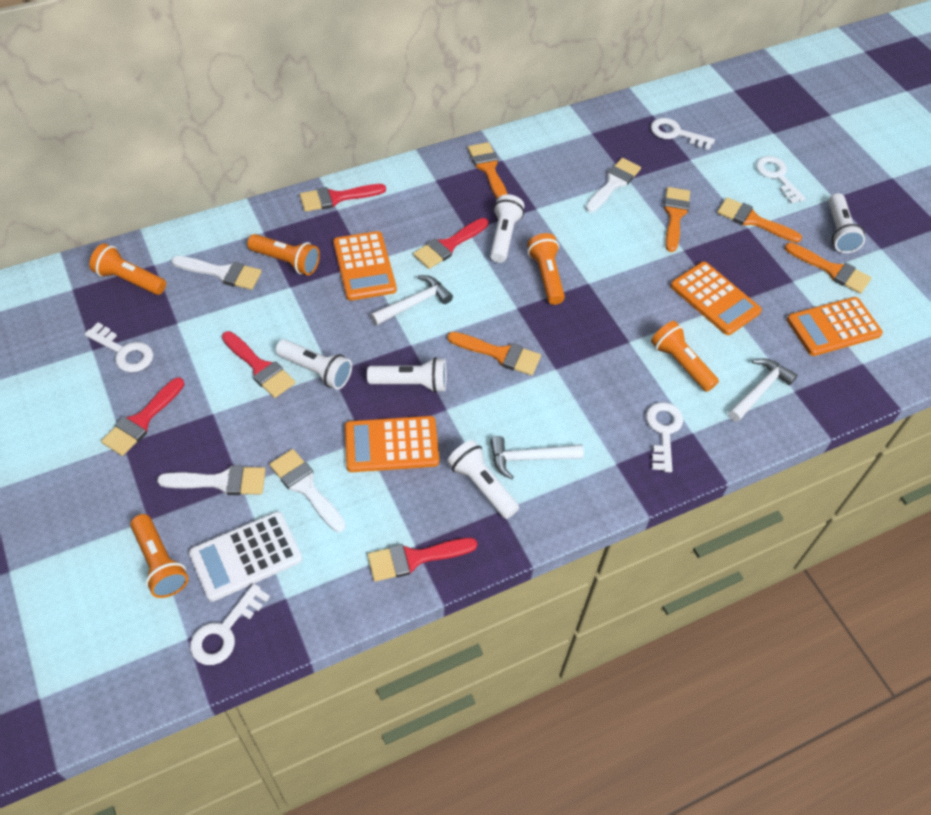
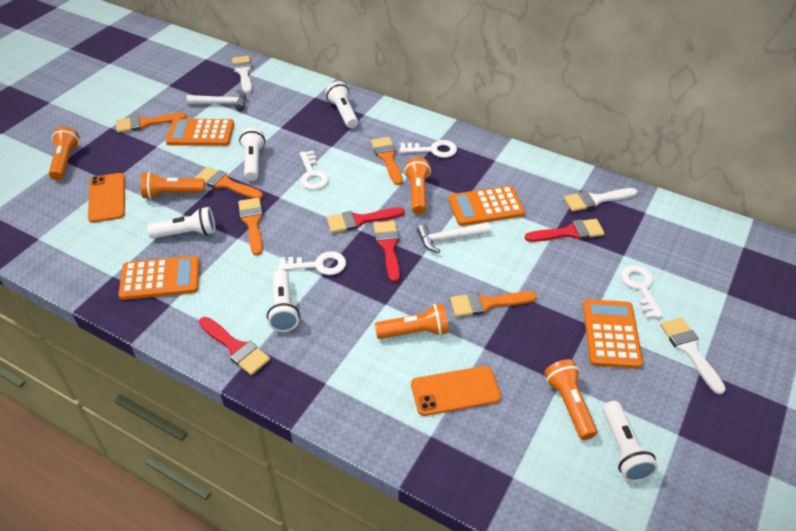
orange phone: none = 0 -> [88,173,125,223] [411,366,501,416] = 2
red brush: [101,377,185,456] [222,331,296,398] [300,184,386,212] [368,538,477,582] [413,218,488,269] = 5 -> [199,317,270,375] [327,207,405,233] [373,221,400,282] [525,219,605,242] = 4
white brush: [157,465,266,495] [171,256,262,290] [269,449,346,532] [585,158,641,212] = 4 -> [232,56,252,93] [564,188,637,212] [660,317,726,394] = 3
white calculator: [189,511,303,602] = 1 -> none = 0
white hammer: [370,275,453,326] [490,436,584,480] [728,358,797,422] = 3 -> [186,90,246,111] [417,222,490,253] = 2
white key: [85,322,153,372] [190,584,270,665] [646,402,683,472] [651,118,715,150] [756,156,805,204] = 5 -> [278,251,346,275] [300,150,329,190] [400,140,457,158] [621,265,663,319] = 4

